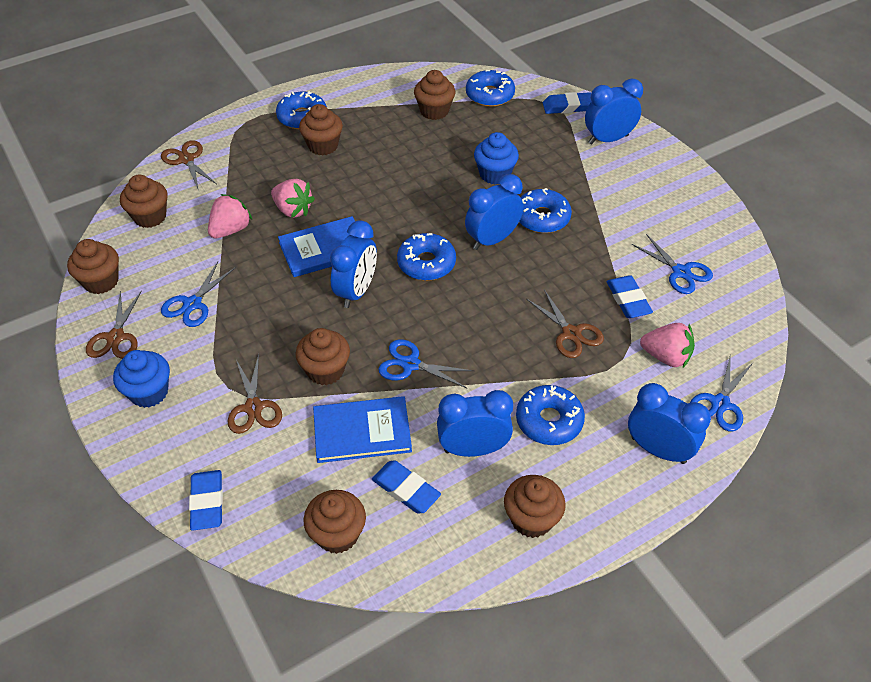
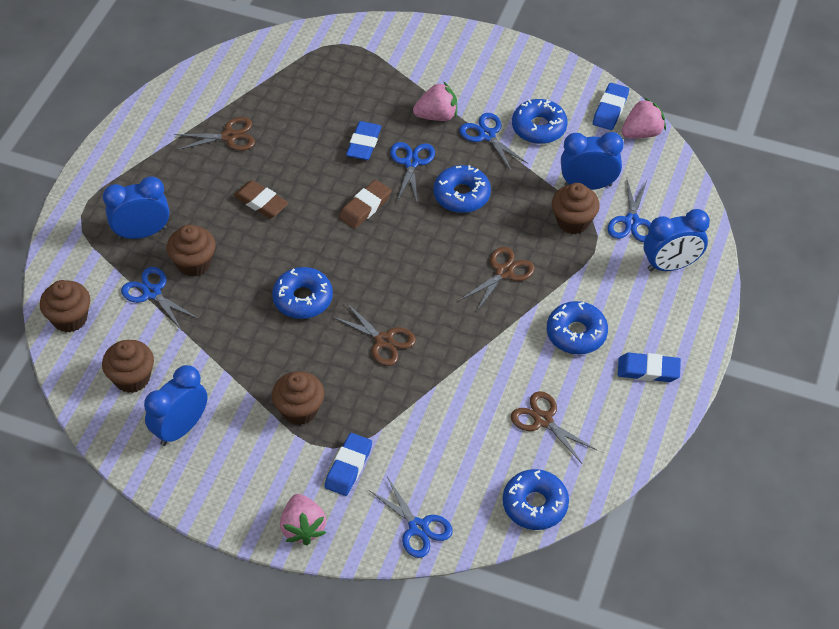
blue book: [278,216,355,277] [313,396,412,463] = 2 -> none = 0
blue clock: [330,220,377,308] [437,390,513,457] [465,174,523,250] [585,79,643,144] [628,383,711,464] = 5 -> [103,176,170,240] [144,365,208,446] [561,132,624,190] [644,209,710,271] = 4
blue cupcake: [113,350,170,408] [474,132,519,185] = 2 -> none = 0
blue scissors: [161,262,236,327] [379,339,474,388] [632,234,713,294] [690,354,753,431] = 4 -> [121,267,199,331] [369,477,453,558] [390,142,435,205] [459,113,528,172] [608,180,651,242] = 5
brown cupcake: [67,239,119,294] [120,175,168,228] [295,328,350,385] [299,104,343,156] [304,490,366,554] [414,70,456,120] [504,475,566,538] = 7 -> [40,280,90,333] [102,340,154,393] [167,225,216,276] [272,371,324,425] [552,183,600,234] = 5
brown eraser: none = 0 -> [234,180,289,218] [339,180,391,229] = 2

